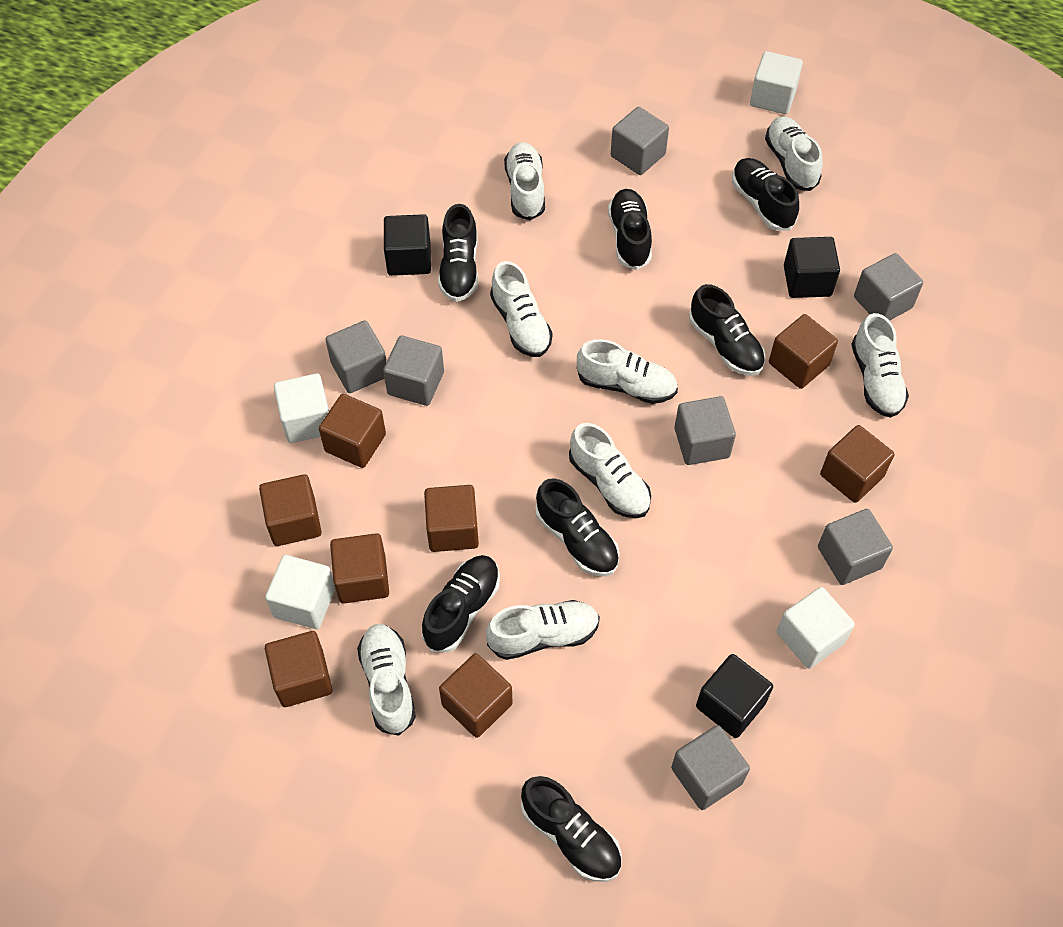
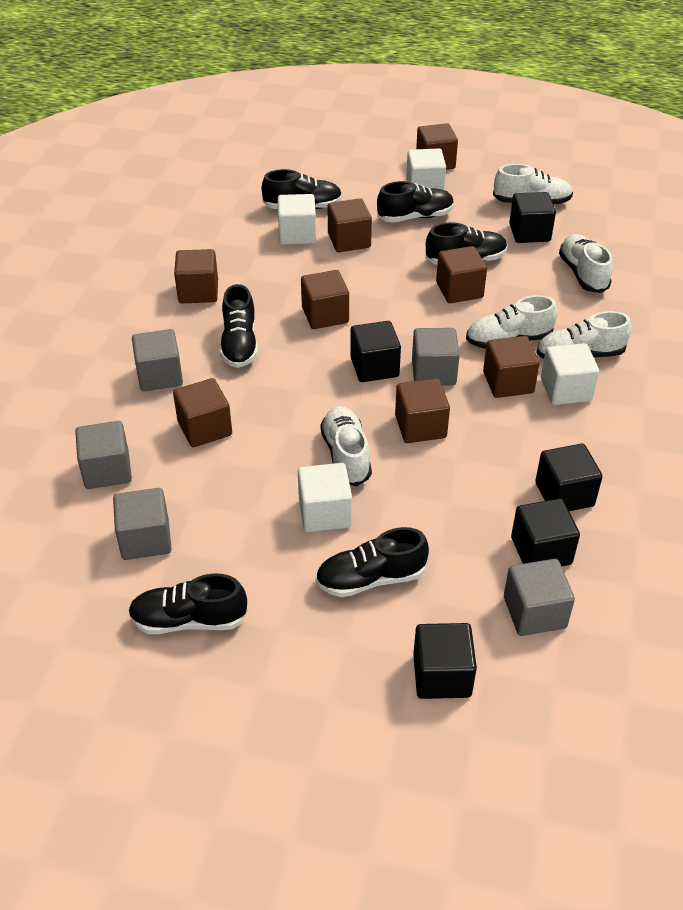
black cube: [384,214,431,276] [696,654,773,738] [784,237,840,298] = 3 -> [350,321,401,382] [413,623,477,699] [509,192,556,243] [511,498,580,566] [535,444,603,511] = 5
black shoe: [422,555,500,652] [438,204,478,302] [521,776,622,882] [535,479,619,577] [608,189,652,270] [689,284,765,376] [732,158,799,231] = 7 -> [128,573,248,634] [220,284,258,368] [262,169,342,209] [315,527,429,597] [377,181,454,223] [425,222,508,265] = 6
grey cube: [325,321,387,393] [383,336,444,406] [611,107,669,175] [671,725,750,810] [674,396,736,465] [818,509,893,585] [854,253,923,321] = 7 -> [75,421,132,489] [113,488,172,560] [132,329,183,391] [412,328,460,385] [504,559,575,636] = 5
white shoe: [357,624,416,736] [486,600,600,660] [490,261,553,357] [504,142,545,220] [569,423,651,518] [577,339,678,404] [765,117,823,191] [851,313,909,418] = 8 -> [320,406,372,486] [466,295,557,349] [493,164,573,205] [536,311,631,359] [559,234,613,293] = 5

